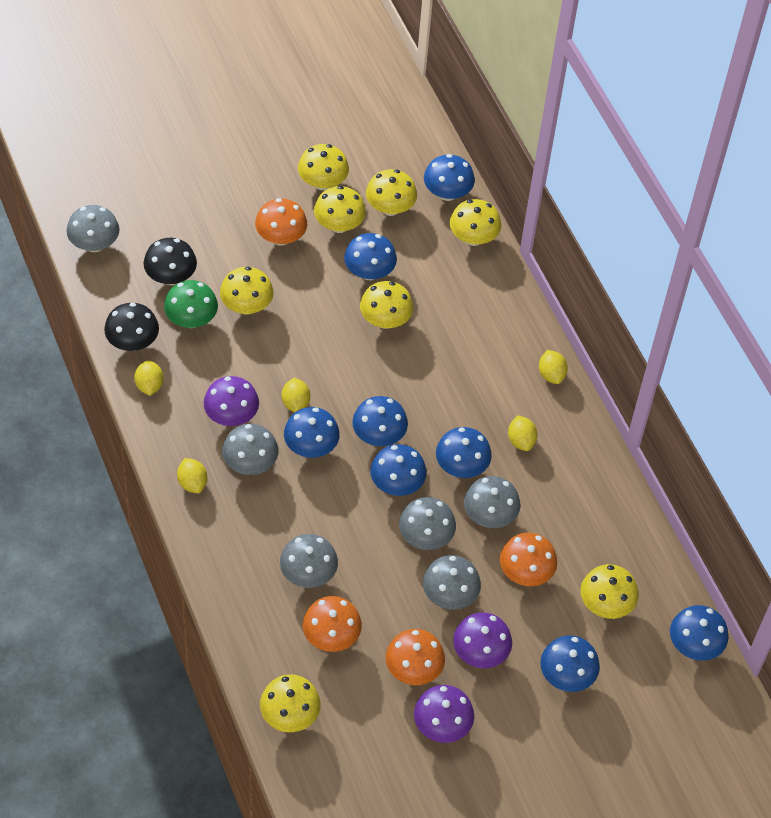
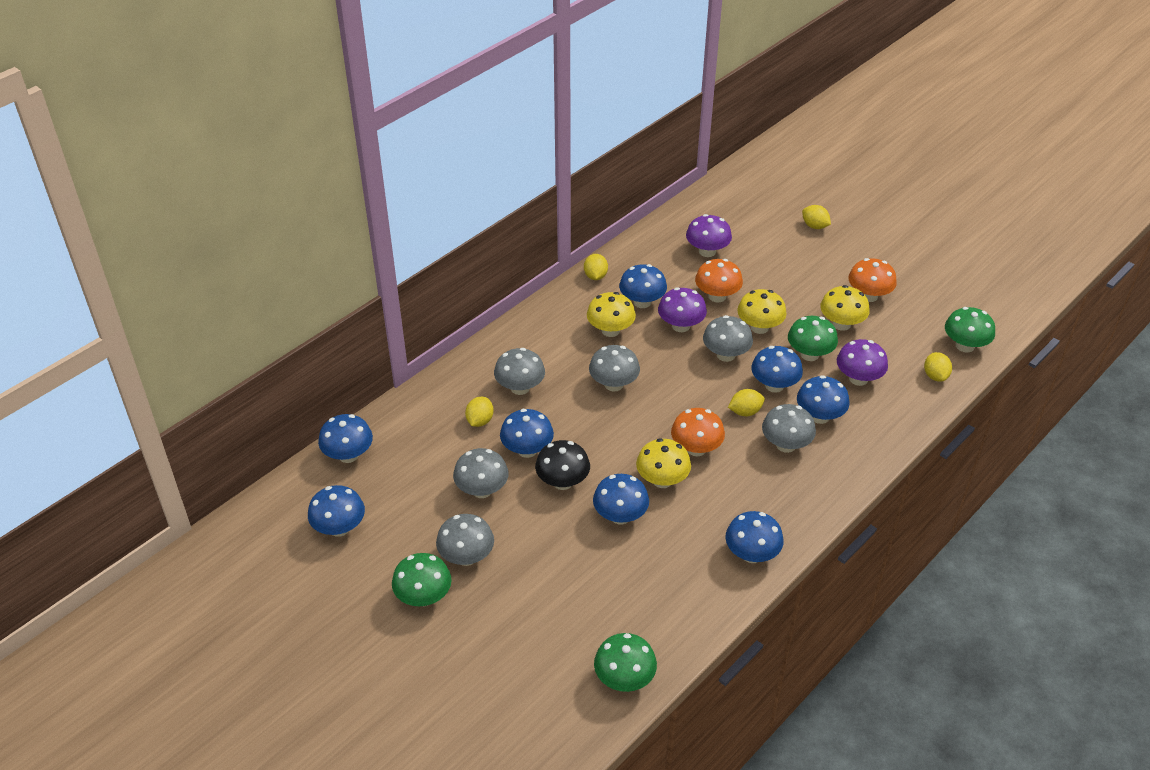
black mushroom: [104,303,159,351] [143,238,197,285] = 2 -> [535,440,590,490] = 1
green mushroom: [164,280,218,328] = 1 -> [392,553,452,606] [594,633,657,692] [788,316,838,361] [945,307,995,353] = 4
orange mushroom: [255,198,307,246] [303,596,362,652] [386,629,445,685] [500,533,557,586] = 4 -> [671,408,725,456] [695,259,743,303] [848,258,897,302] = 3
yellow mushroom: [220,267,274,315] [260,674,321,732] [298,144,349,190] [314,186,366,233] [360,281,413,329] [366,169,417,216] [450,199,501,246] [581,564,639,619] = 8 -> [587,292,636,337] [636,438,691,488] [737,289,787,334] [820,285,870,331] = 4

